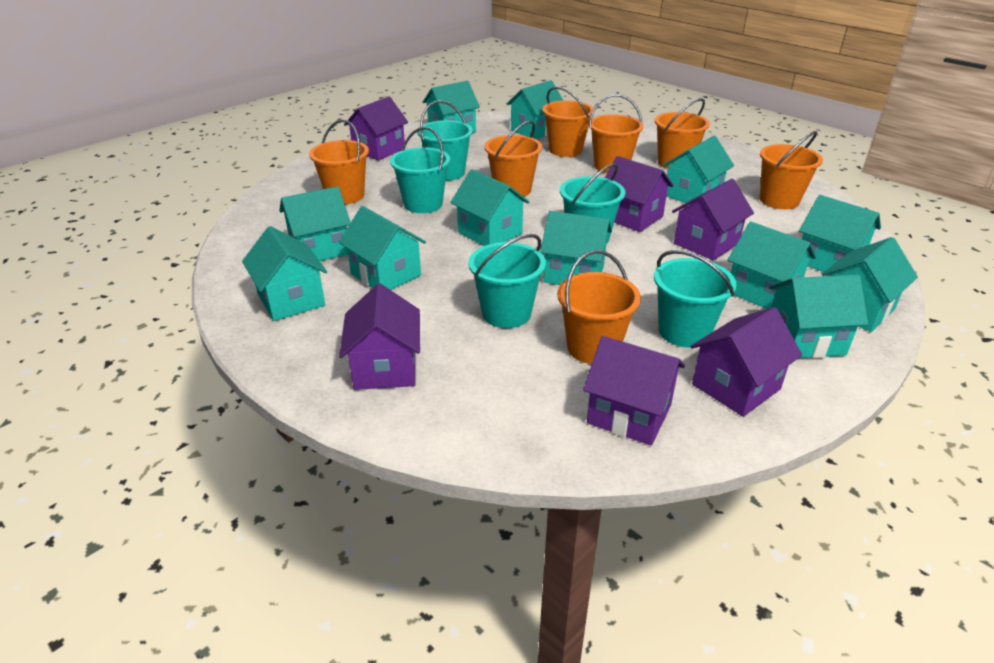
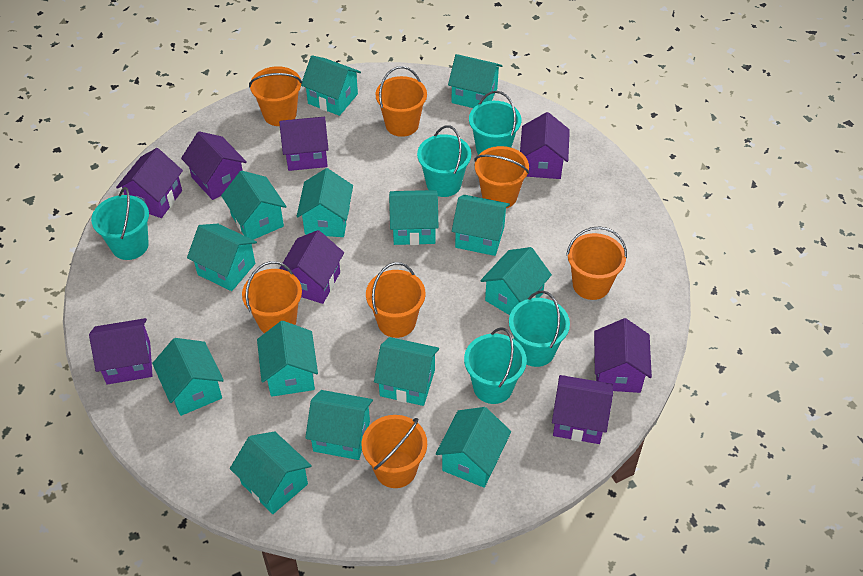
purple house: [339,284,420,390] [344,96,408,161] [583,336,685,446] [605,156,674,232] [672,179,754,261] [691,307,802,417] = 6 -> [89,318,152,385] [116,148,183,218] [181,131,247,200] [279,117,329,171] [279,230,344,304] [520,112,570,179] [552,375,613,444] [594,318,652,393] = 8
turquoise house: [242,226,327,321] [279,186,351,261] [339,206,426,290] [423,81,480,133] [450,169,529,246] [507,80,564,139] [540,211,612,285] [662,136,734,205] [728,221,816,309] [769,275,868,358] [799,195,881,272] [822,237,918,332] = 12 -> [152,338,224,416] [187,224,257,291] [221,171,287,240] [230,431,312,514] [257,321,318,397] [297,168,353,237] [301,55,361,116] [305,390,373,460] [374,337,439,406] [389,190,439,245] [436,407,511,488] [448,54,502,108] [452,195,510,256] [480,247,552,315] = 14

